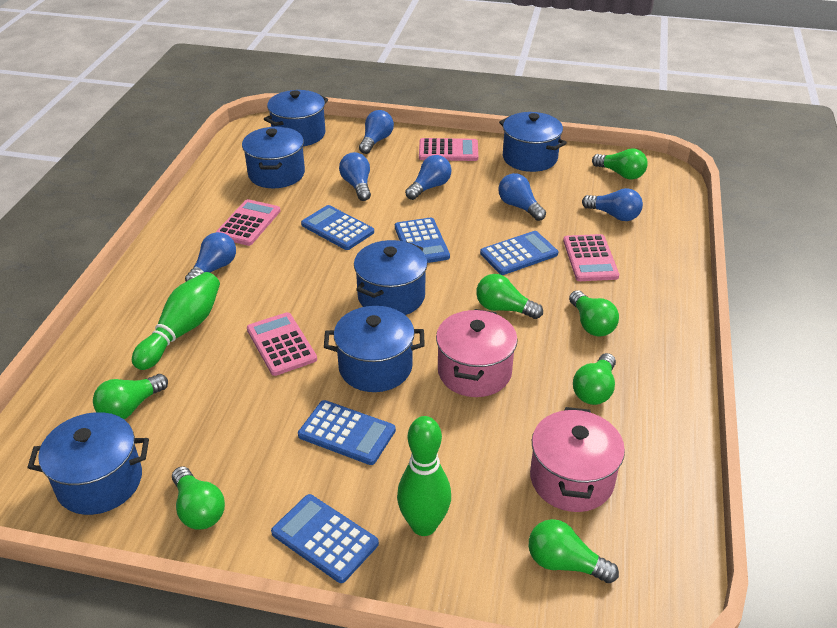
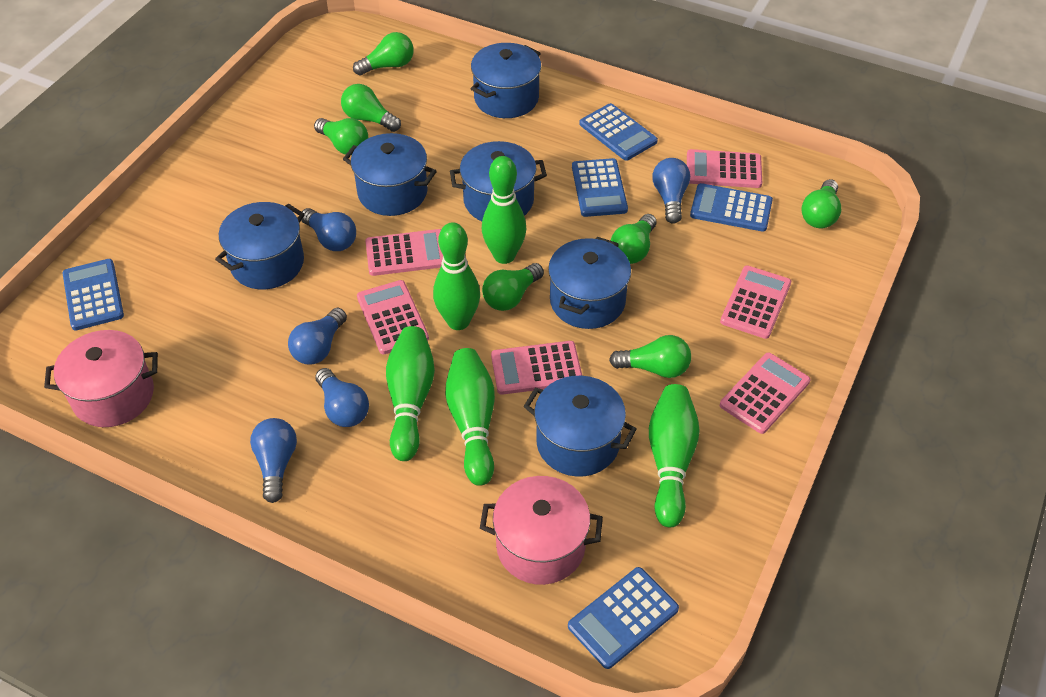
blue light bulb: [185,232,236,281] [339,152,371,201] [359,110,394,154] [405,155,452,200] [498,173,546,221] [582,188,643,221] = 6 -> [250,418,297,503] [288,308,347,365] [301,208,356,251] [315,368,369,427] [653,158,690,224] = 5
green bowling pin: [132,272,220,370] [397,416,451,536] = 2 -> [386,326,435,461] [433,222,480,330] [445,348,495,486] [482,156,526,264] [649,384,700,527] = 5
pink calculator: [215,199,280,246] [247,312,317,376] [419,138,478,161] [563,234,619,281] = 4 -> [357,280,429,355] [365,229,443,276] [491,341,582,395] [687,149,762,188] [720,266,791,339] [720,353,810,434] = 6

